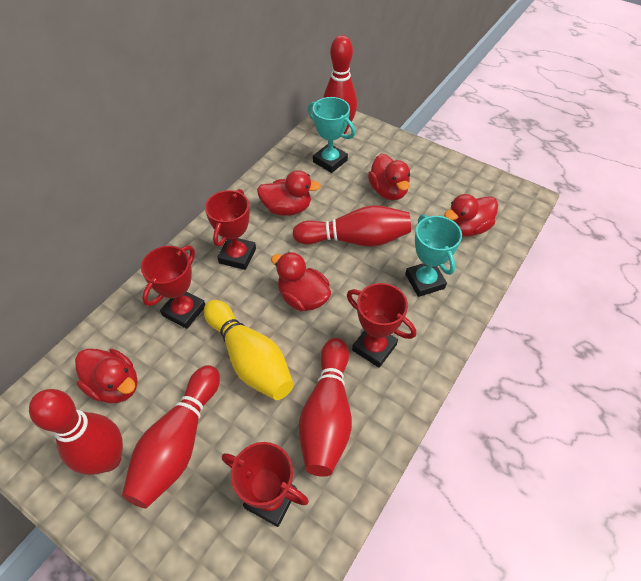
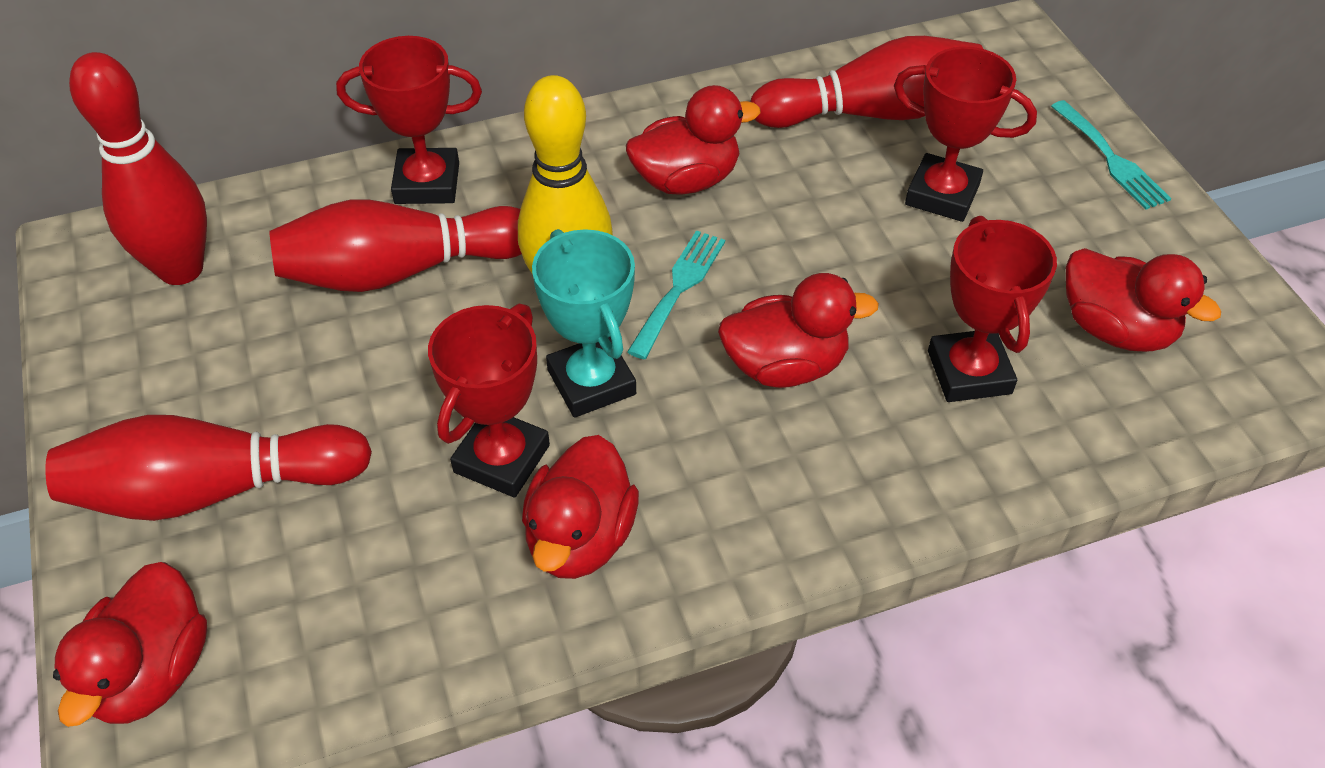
red bowling pin: [29,389,123,475] [122,365,220,508] [293,205,411,246] [299,338,352,477] [323,35,357,134] = 5 -> [45,415,372,521] [69,52,207,285] [269,200,522,292] [750,36,983,128] = 4
turquoise fork: none = 0 -> [627,231,725,359] [1051,100,1171,210] = 2
turquoise trophy: [308,97,355,173] [405,214,462,297] = 2 -> [532,229,636,418] = 1

